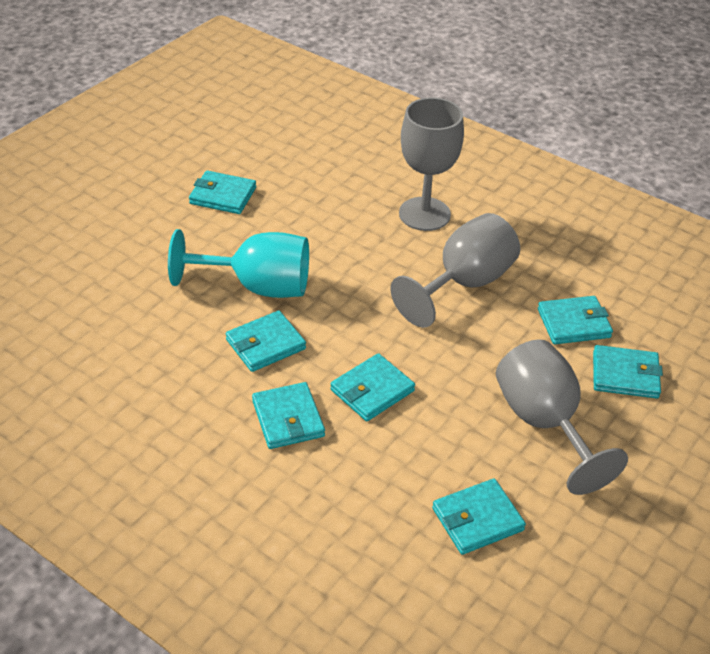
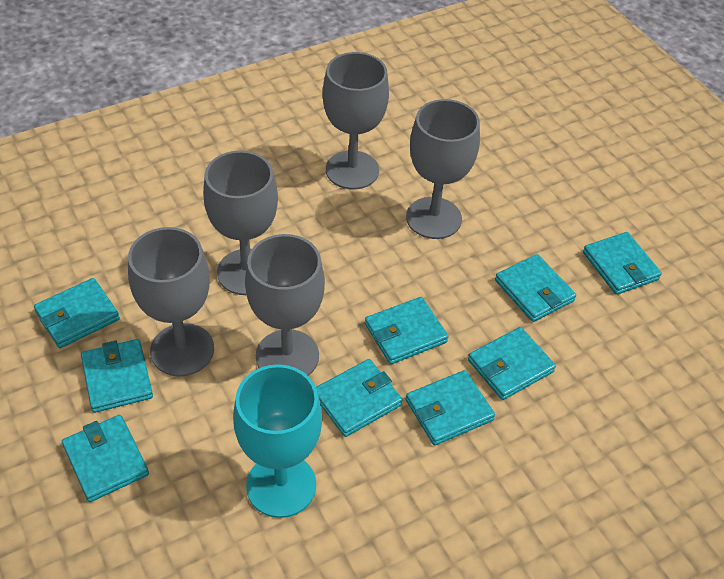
grey goblet: [390,213,520,328] [399,97,464,231] [496,339,628,495] = 3 -> [128,227,214,376] [203,151,278,295] [245,234,325,376] [323,52,389,189] [406,99,480,239] = 5
turquoise wallet: [189,170,256,214] [226,311,306,372] [252,382,325,449] [330,353,415,421] [432,479,526,555] [538,296,613,344] [593,345,663,398] = 7 -> [34,278,120,348] [62,415,149,502] [81,339,153,413] [316,359,403,437] [365,297,449,364] [406,370,495,445] [468,327,556,400] [495,254,576,322] [583,232,662,295] = 9

